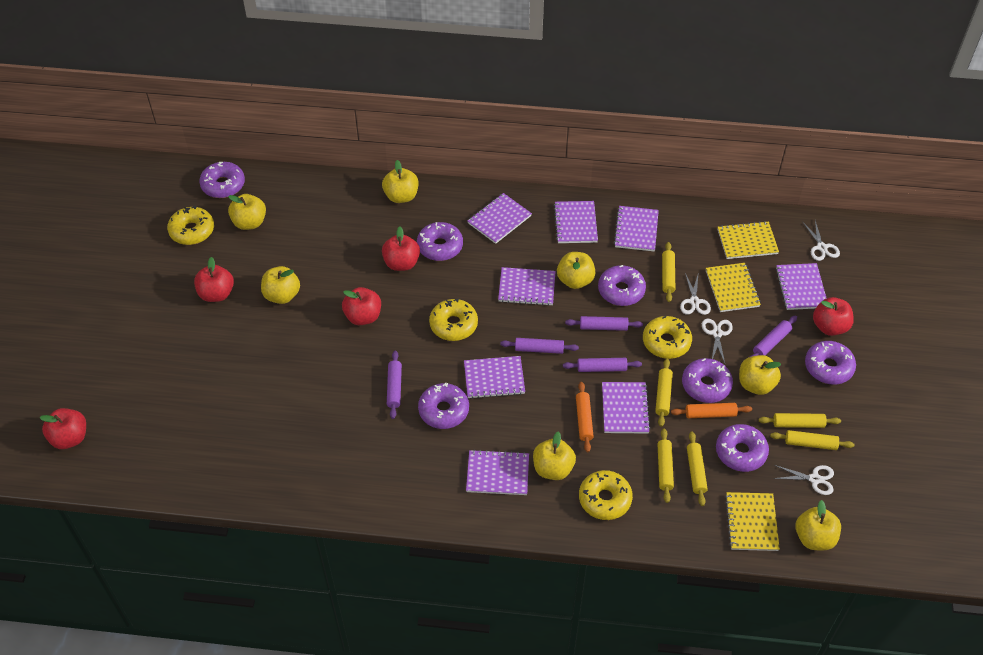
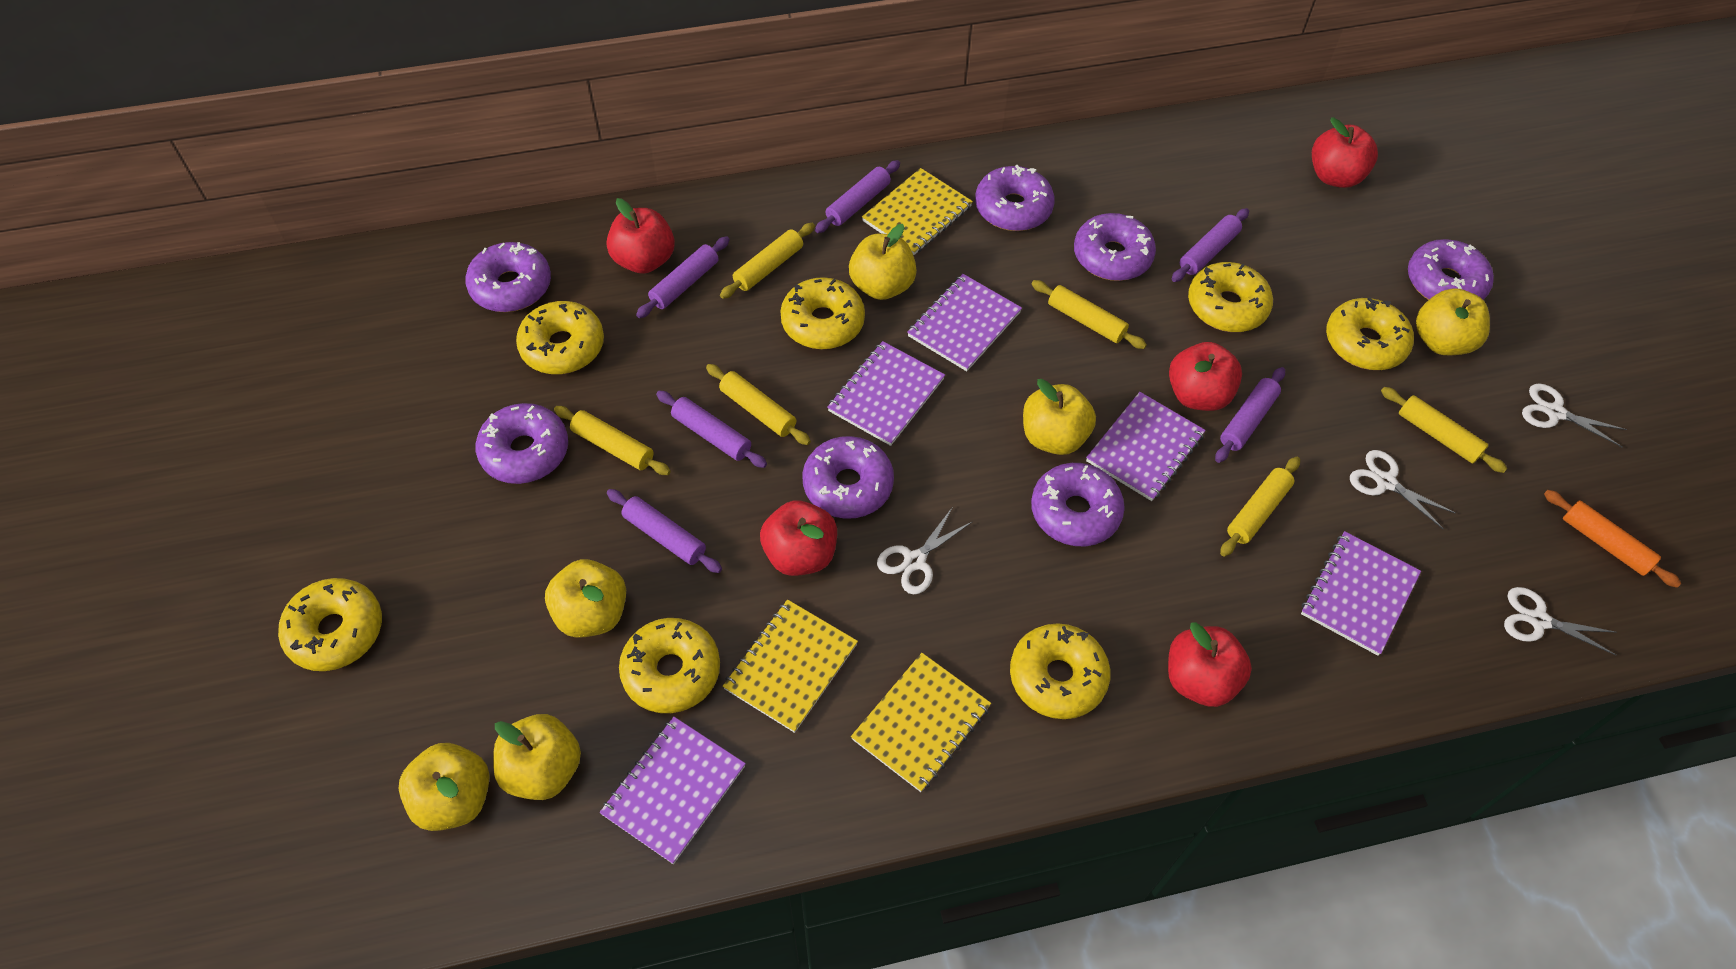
orange rolling pin: [576,382,594,452] [671,403,752,418] = 2 -> [1544,490,1681,588] = 1
purple notebook: [464,356,525,399] [466,449,529,495] [468,193,532,244] [498,267,556,306] [554,201,598,243] [602,382,651,434] [614,206,659,251] [776,263,827,310] = 8 -> [599,717,746,864] [827,341,945,446] [907,274,1022,371] [1086,392,1206,501] [1301,531,1421,656] = 5
purple rolling pin: [387,351,402,419] [500,338,579,354] [563,358,642,372] [565,316,643,331] [750,315,797,357] = 5 -> [607,489,722,573] [636,236,729,318] [656,391,767,468] [815,160,900,233] [1172,208,1249,282] [1215,367,1285,463] = 6
yellow apple: [228,194,266,230] [261,266,300,304] [382,160,418,203] [533,431,576,480] [557,252,595,289] [739,355,781,395] [795,500,841,551] = 7 -> [398,743,490,831] [493,714,581,800] [545,559,626,638] [849,224,917,300] [1023,379,1096,455] [1416,288,1490,355] = 6
yellow donut: [167,206,214,245] [429,298,478,341] [579,470,633,520] [643,316,692,359] = 4 -> [278,578,382,671] [516,301,604,374] [619,618,720,713] [780,277,865,349] [1010,623,1110,719] [1188,262,1273,332] [1326,297,1414,370] = 7

